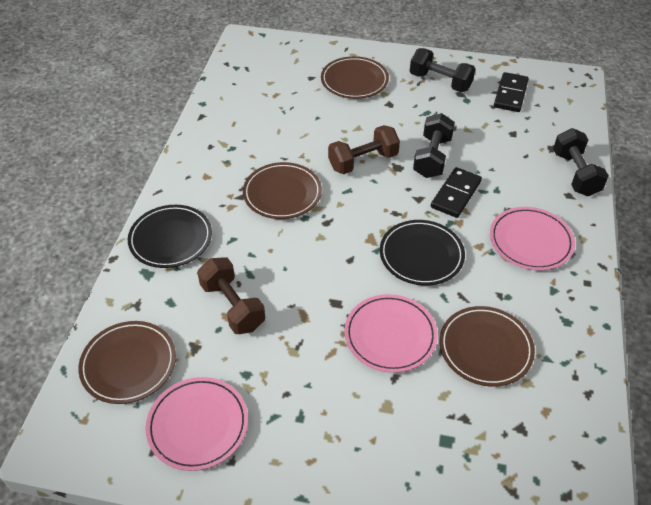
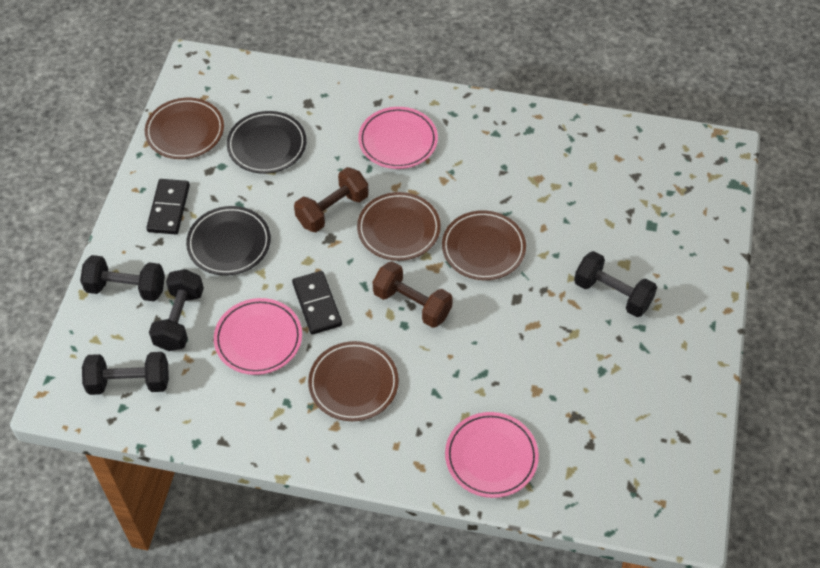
black dumbbell: [410,48,475,92] [413,113,455,178] [553,128,609,196] = 3 -> [80,255,165,301] [82,352,169,395] [149,269,204,351] [574,251,657,317] = 4

